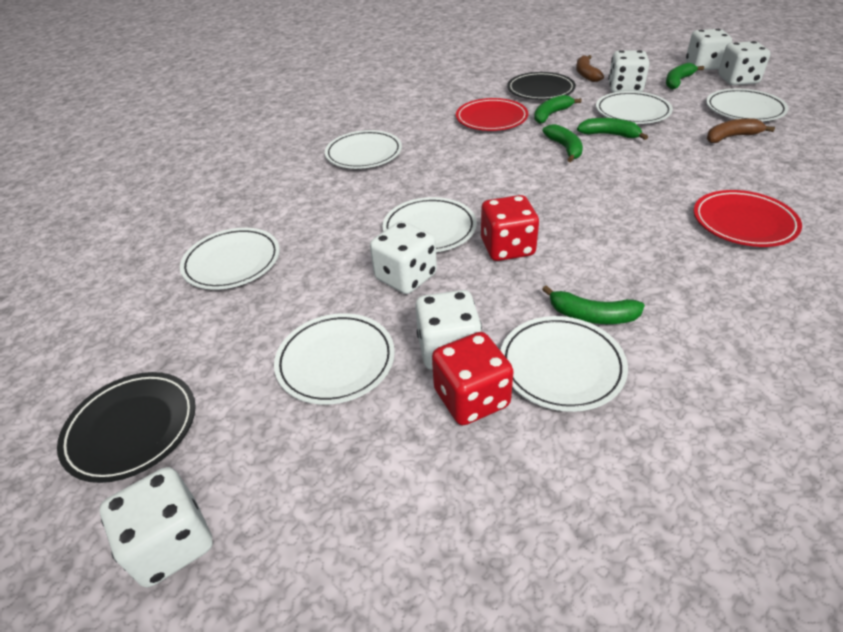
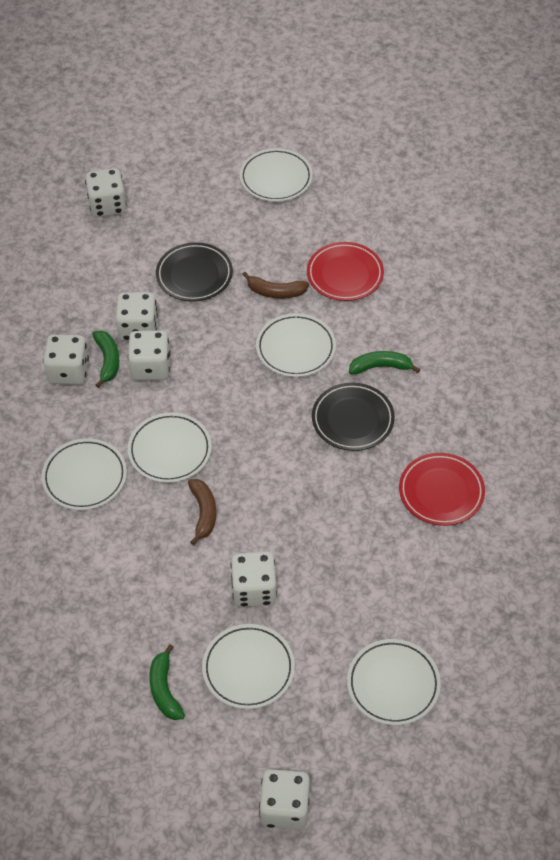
green banana: [534,95,582,124] [542,124,583,162] [542,285,645,324] [577,118,648,140] [666,63,704,90] = 5 -> [92,330,119,388] [149,644,185,720] [349,351,420,374] = 3
red dice: [432,332,514,425] [481,195,539,261] = 2 -> none = 0
white plate: [180,228,280,290] [274,313,395,405] [325,130,402,169] [382,197,477,252] [500,316,628,412] [596,91,673,124] [706,89,789,121] = 7 -> [42,438,127,510] [128,413,212,483] [202,624,295,709] [240,148,313,202] [256,313,336,377] [347,639,441,725] = 6

